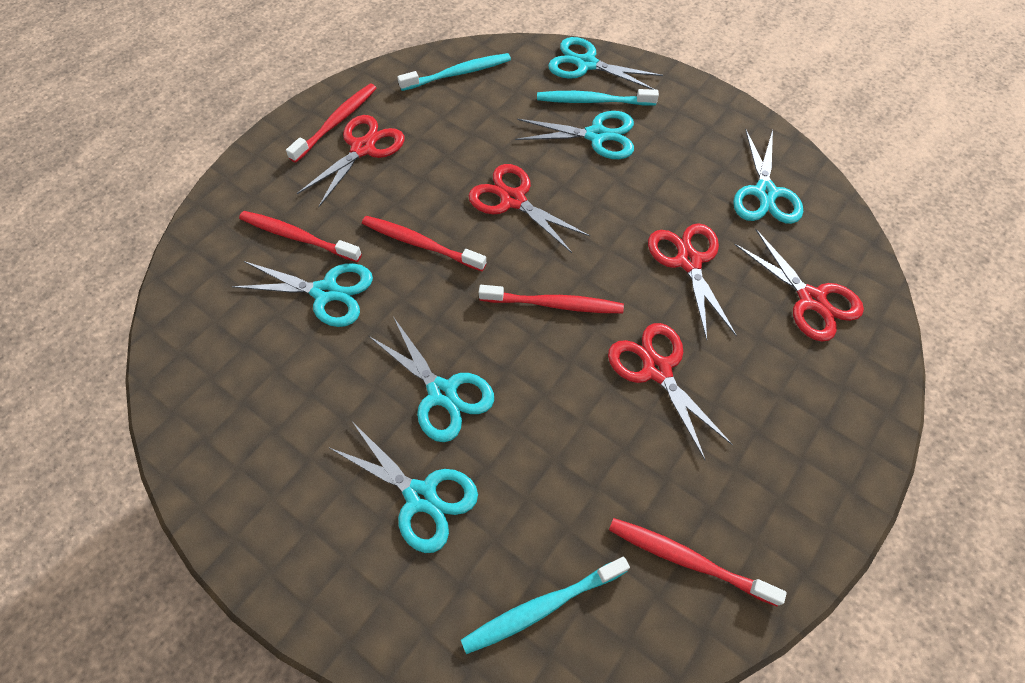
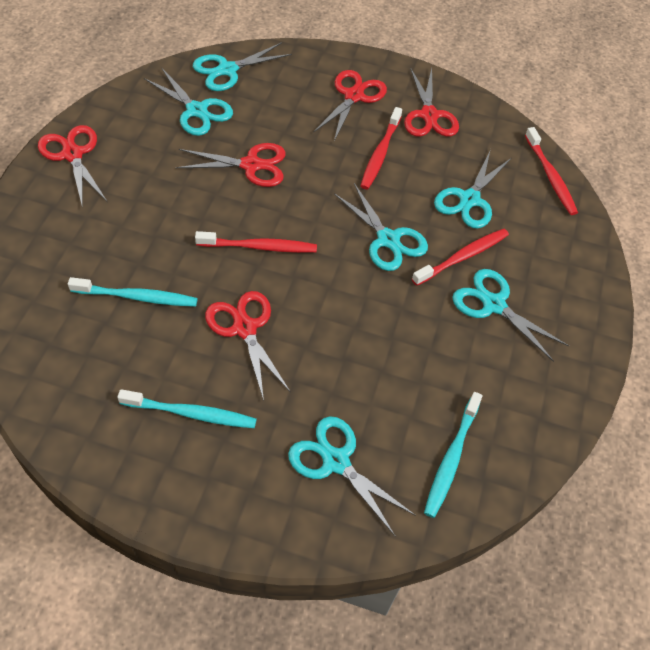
red toothbrush: [239,211,362,262] [286,83,377,163] [362,216,486,271] [479,285,624,313] [609,518,787,606] = 5 -> [195,231,317,253] [360,107,402,189] [412,229,509,286] [525,127,578,215] = 4

